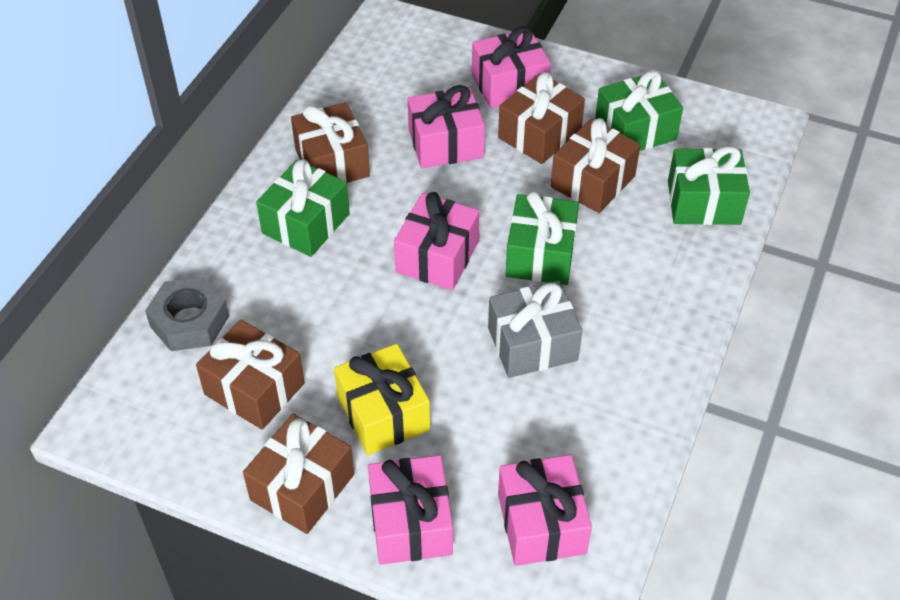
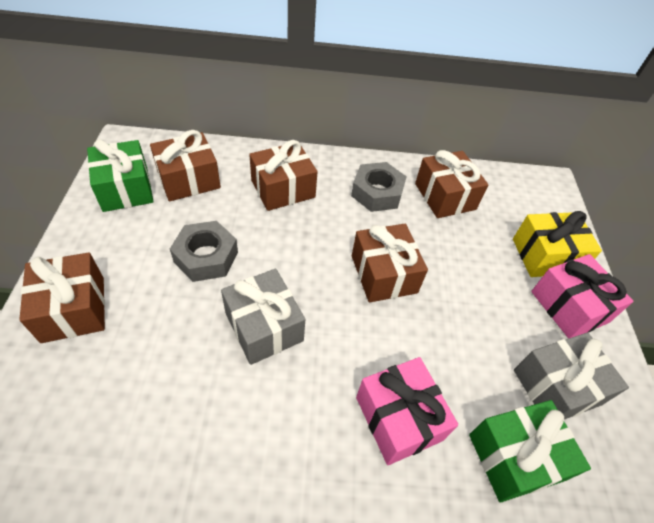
green gift: [256,159,350,257] [506,191,579,285] [595,71,683,151] [668,146,750,225] = 4 -> [87,139,154,212] [469,400,591,503] = 2
grey gift: [488,281,582,378] = 1 -> [221,269,305,365] [514,333,629,420] = 2
grey nut: [145,276,229,351] = 1 -> [170,221,238,282] [351,162,407,212] = 2
pink gift: [368,455,453,565] [394,192,480,290] [408,85,485,168] [472,26,551,109] [498,455,592,566] = 5 -> [356,357,458,465] [531,254,634,339] = 2

